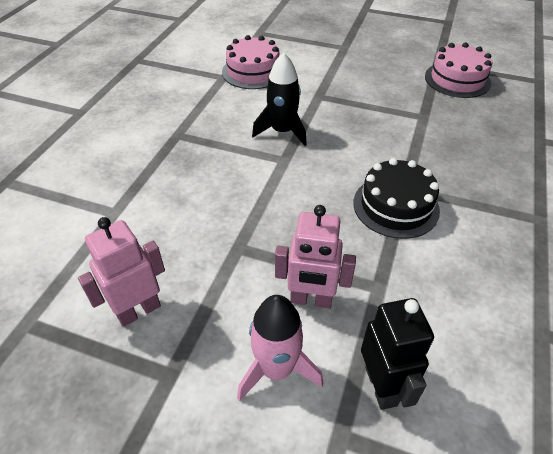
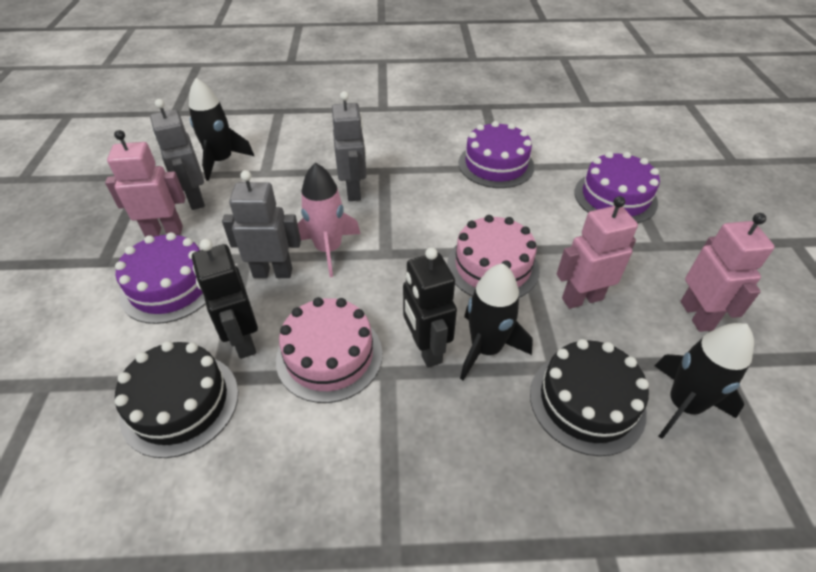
black cake: [353,158,440,239] = 1 -> [115,341,238,458] [530,339,649,456] = 2
black robot: [361,298,434,410] = 1 -> [192,239,258,359] [403,247,457,368] = 2
black rocket: [252,52,307,146] = 1 -> [189,78,254,181] [460,263,533,380] [655,323,754,439] = 3
grey robot: none = 0 -> [150,99,205,210] [222,170,301,278] [332,91,367,201] = 3
pink robot: [78,217,165,327] [275,205,356,308] = 2 -> [105,130,186,237] [557,196,638,309] [681,213,775,332] = 3
purple cake: none = 0 -> [115,232,205,324] [459,121,534,188] [574,152,660,223] = 3

